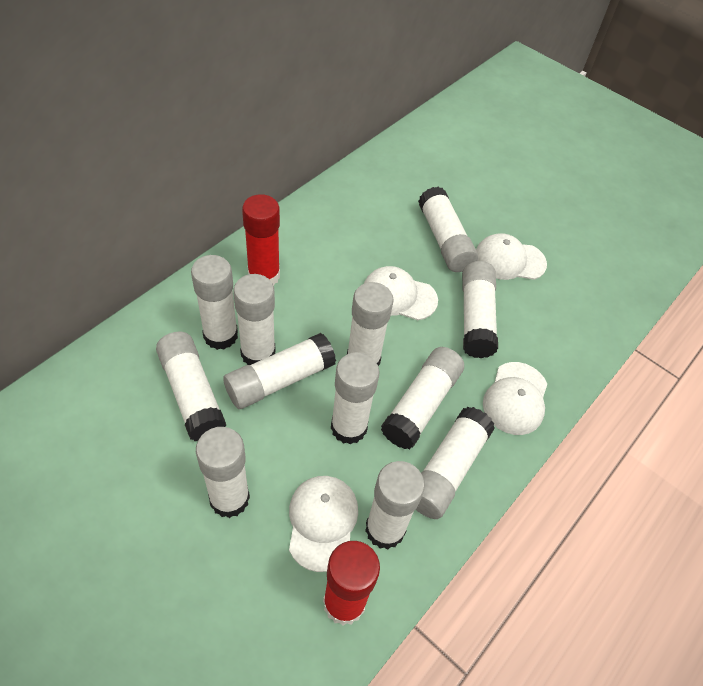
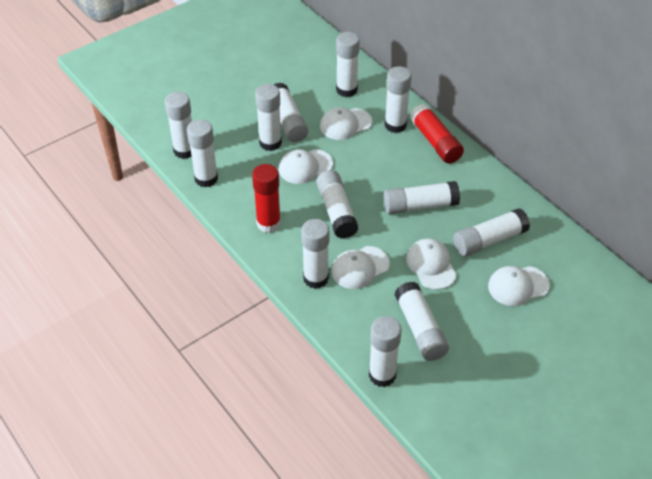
white cap: [289,476,358,572] [364,266,438,320] [476,233,547,280] [483,362,547,435] = 4 -> [279,149,333,184] [320,107,372,140] [331,246,390,289] [406,238,457,290] [488,266,550,306] = 5

